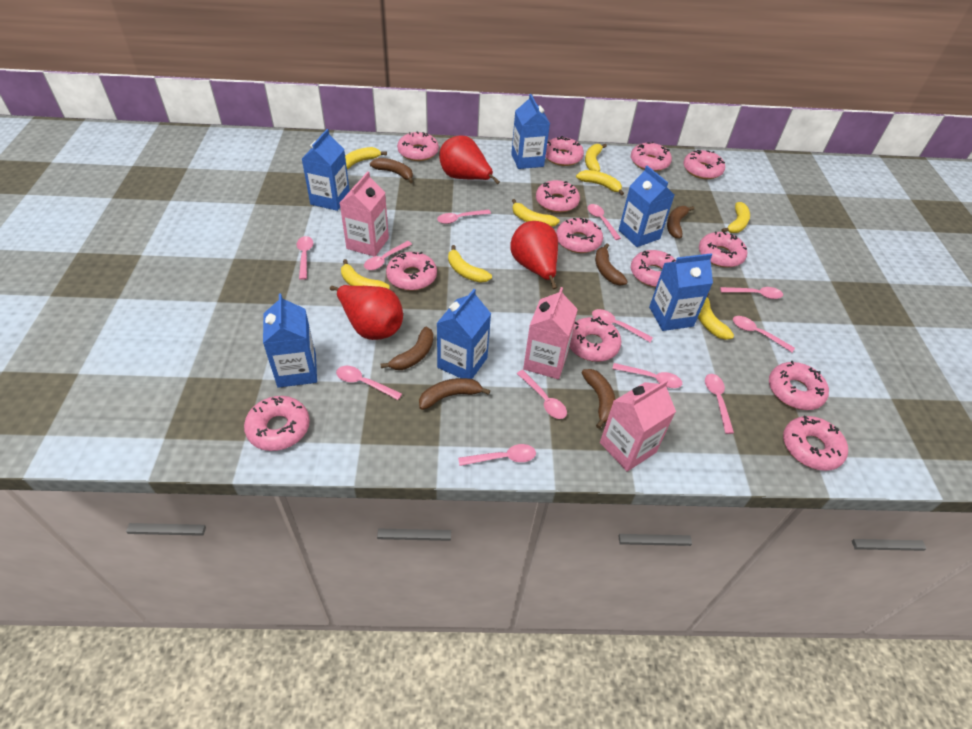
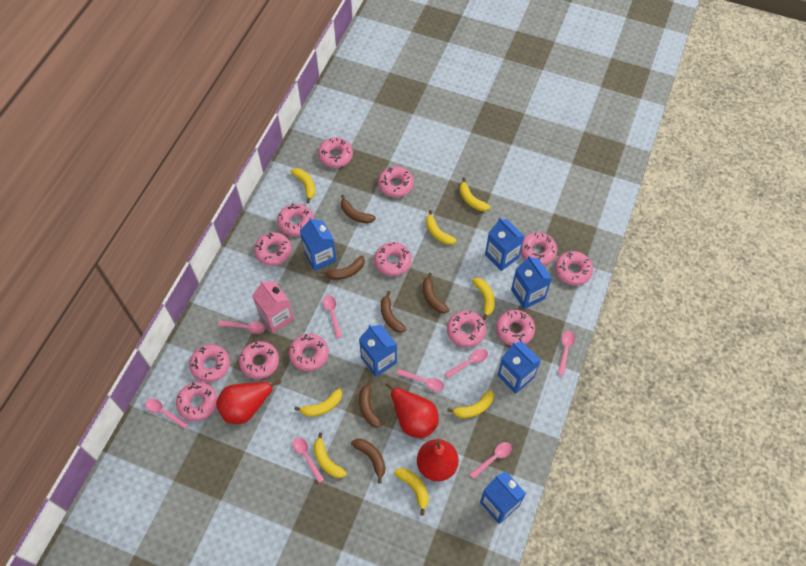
pink carton: [340,171,389,257] [523,287,578,379] [600,380,676,472] = 3 -> [252,280,294,333] = 1
pink spoon: [297,236,313,280] [336,366,402,400] [364,241,412,270] [437,210,491,224] [458,444,536,466] [517,370,567,419] [588,204,621,240] [592,309,653,342] [612,363,682,388] [705,374,734,434] [720,287,783,299] [733,316,795,352] = 12 -> [145,398,189,429] [218,321,265,334] [293,437,324,483] [323,295,342,338] [397,369,444,391] [445,349,488,378] [470,442,512,479] [558,331,575,376] = 8

